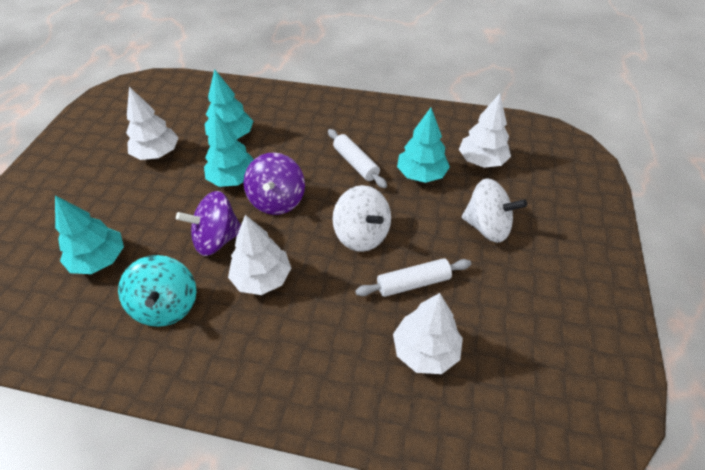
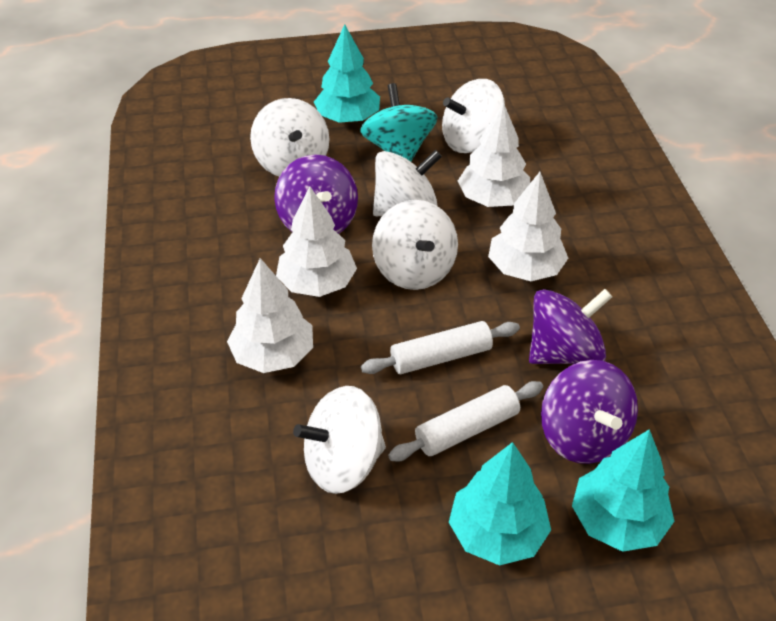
purple spinning top: [176,191,241,256] [243,153,305,215] = 2 -> [274,155,358,234] [529,289,612,364] [541,360,638,464] = 3
turquoise tree: [55,196,124,274] [204,112,254,187] [205,69,253,140] [397,108,450,183] = 4 -> [314,24,380,123] [449,442,551,565] [572,429,675,552] = 3
white spinning top: [333,185,391,252] [462,178,527,243] = 2 -> [250,98,329,177] [293,386,386,494] [372,200,458,290] [373,150,442,216] [442,79,505,153] = 5

